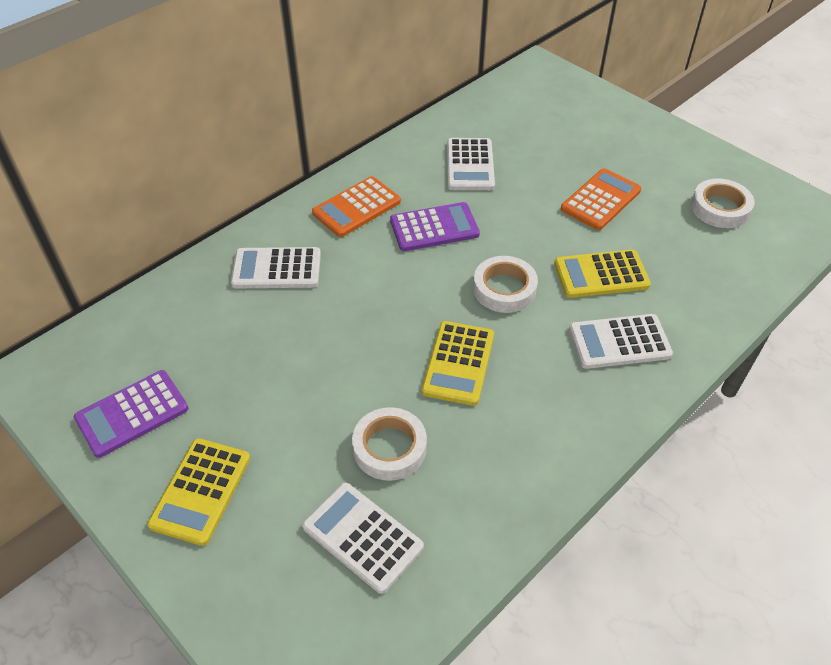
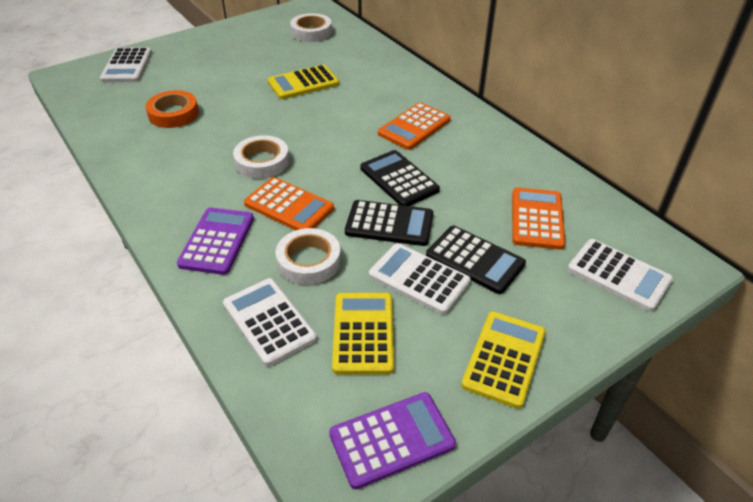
black calculator: none = 0 -> [345,200,433,246] [360,150,440,206] [426,226,526,294] = 3
orange calculator: [312,176,401,237] [561,168,641,230] = 2 -> [244,177,334,230] [378,102,451,150] [512,187,565,250] = 3
orange tape: none = 0 -> [146,90,199,128] = 1

